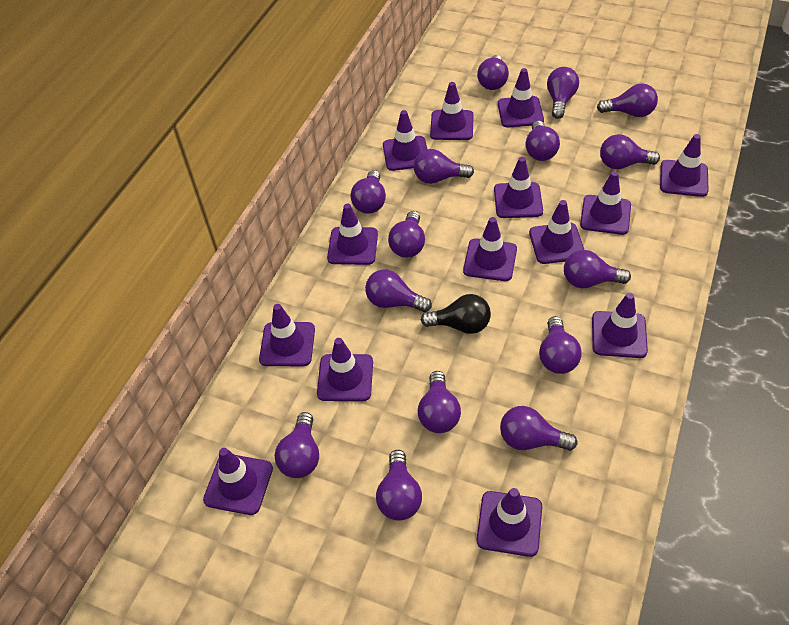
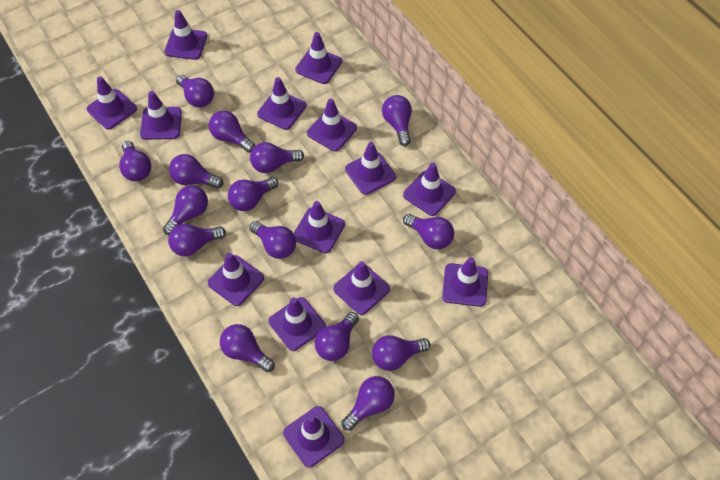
black light bulb: [421,294,491,334] = 1 -> none = 0

